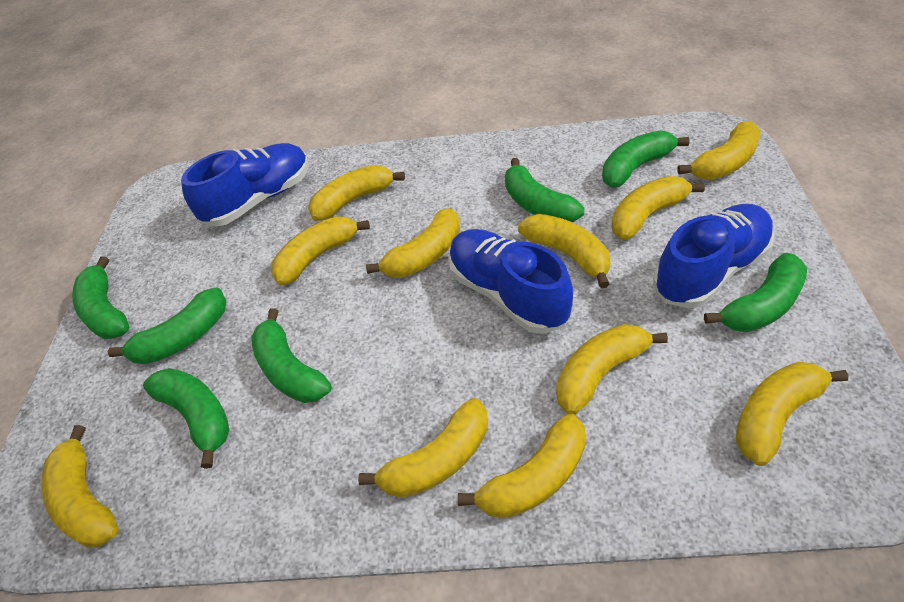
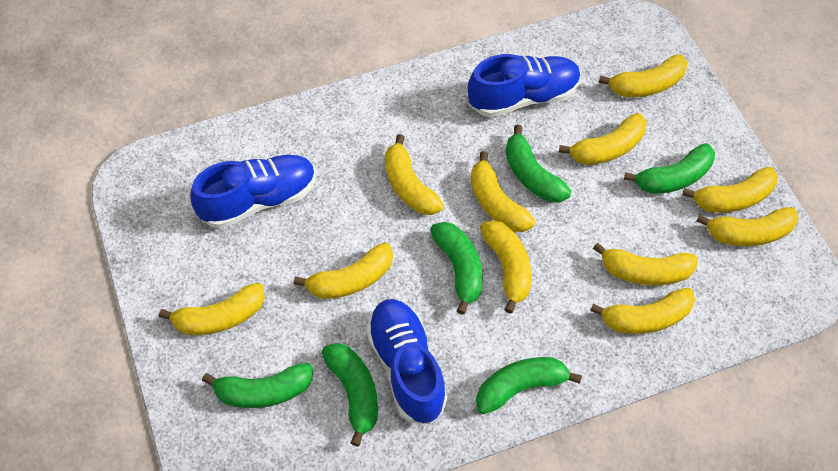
green banana: [72,256,129,339] [108,287,227,365] [143,368,229,469] [251,308,332,403] [505,158,584,222] [602,130,690,188] [704,253,807,332] = 7 -> [202,363,313,408] [322,343,378,447] [430,222,483,315] [476,357,582,414] [506,125,571,202] [624,143,715,194] = 6

